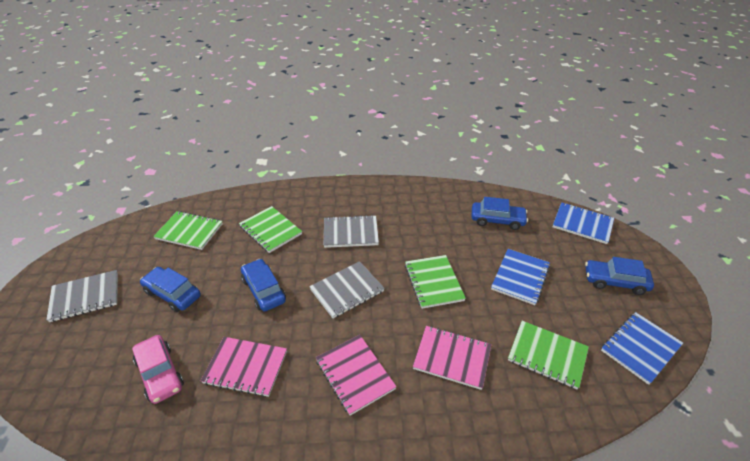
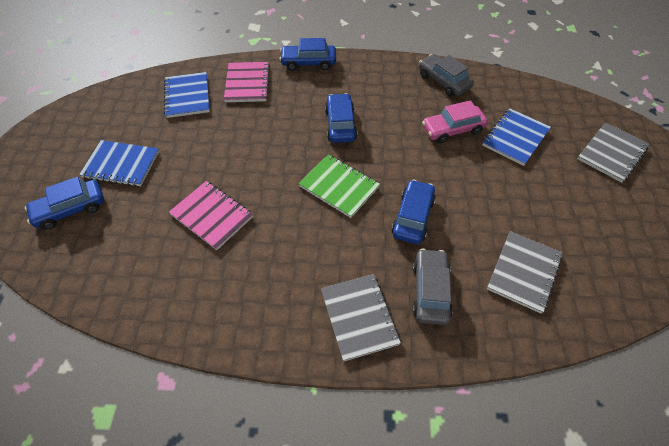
green notebook: [153,211,223,250] [239,206,302,253] [405,255,466,309] [508,321,589,389] = 4 -> [299,154,380,218] = 1
grey car: none = 0 -> [412,248,453,325] [419,54,474,96] = 2
pink notebook: [201,337,287,397] [316,335,397,416] [413,326,492,390] = 3 -> [169,181,253,250] [224,62,270,102] = 2

